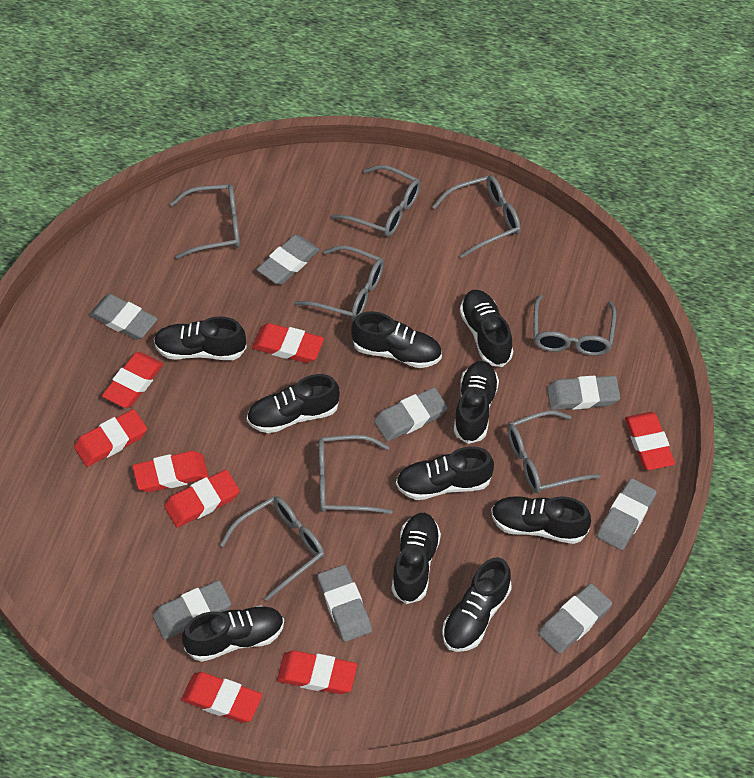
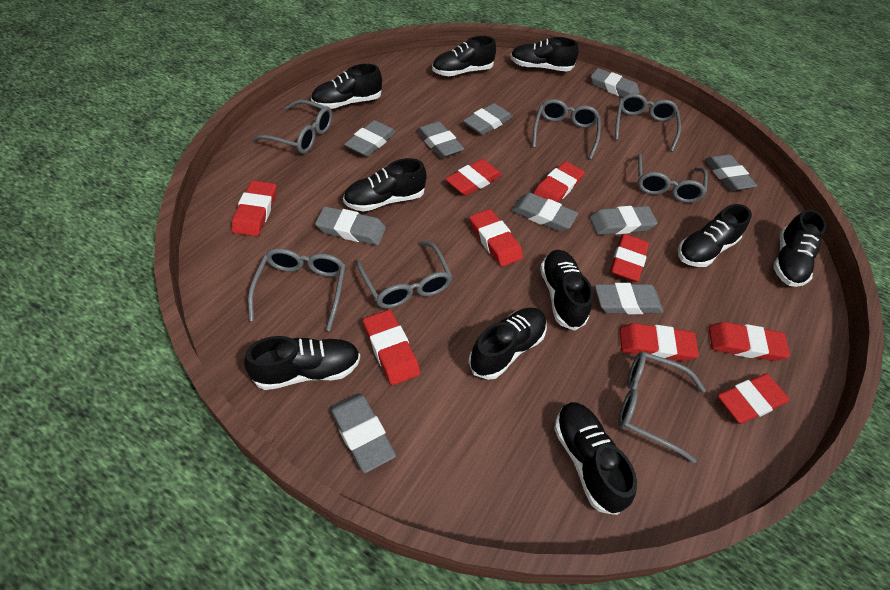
grey eraser: [89,294,158,340] [153,580,231,639] [257,235,320,284] [317,565,372,642] [374,388,448,441] [539,584,612,654] [547,376,620,410] [597,478,657,550] = 8 -> [315,206,386,245] [330,393,396,473] [344,120,396,157] [417,121,464,158] [463,103,512,135] [511,193,578,232] [590,206,658,235] [591,68,639,97] [595,283,663,314] [705,154,757,191] = 10
grey glasses: [170,184,240,259] [220,496,324,601] [295,246,384,320] [319,435,393,514] [332,165,421,237] [432,175,521,258] [507,411,601,493] [533,295,617,356] = 8 -> [248,248,346,331] [252,99,332,154] [356,241,453,308] [532,99,601,160] [615,93,681,152] [618,351,706,463] [638,154,708,203] = 7
red eraser: [74,409,147,467] [102,352,164,408] [132,451,209,492] [164,470,240,528] [181,672,262,723] [252,323,324,363] [277,650,357,694] [625,412,675,470] = 8 -> [232,180,277,236] [363,310,420,385] [445,159,502,196] [469,209,523,267] [533,161,585,202] [610,234,649,282] [620,323,699,361] [709,322,790,361] [718,374,789,424] = 9

